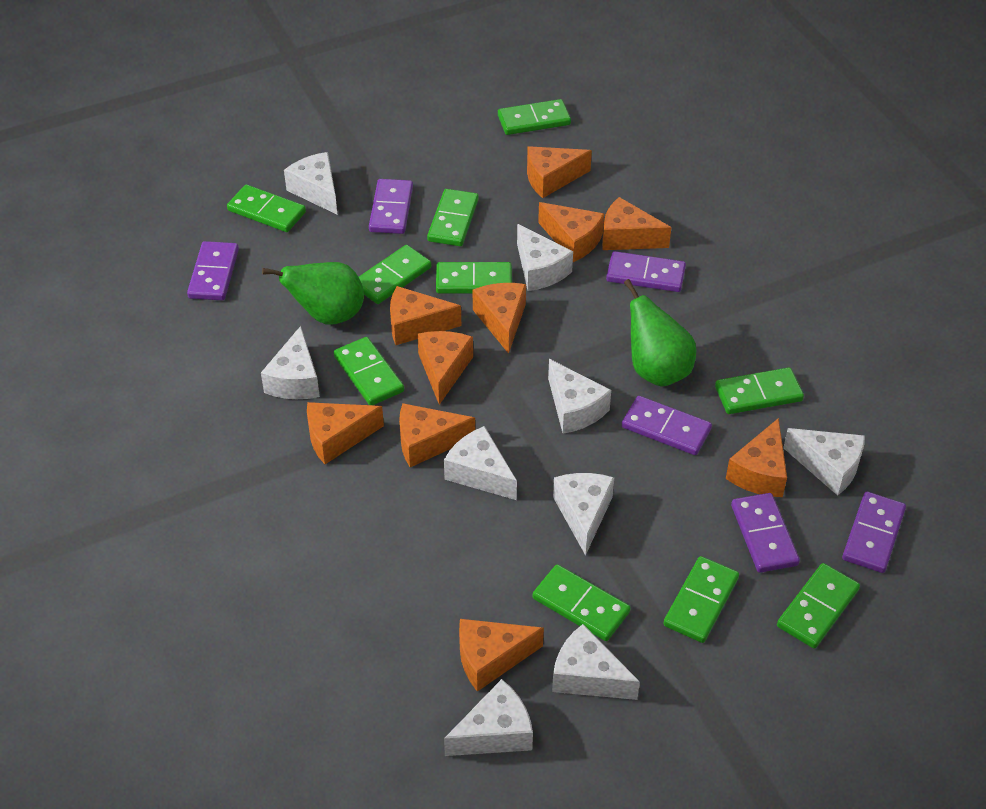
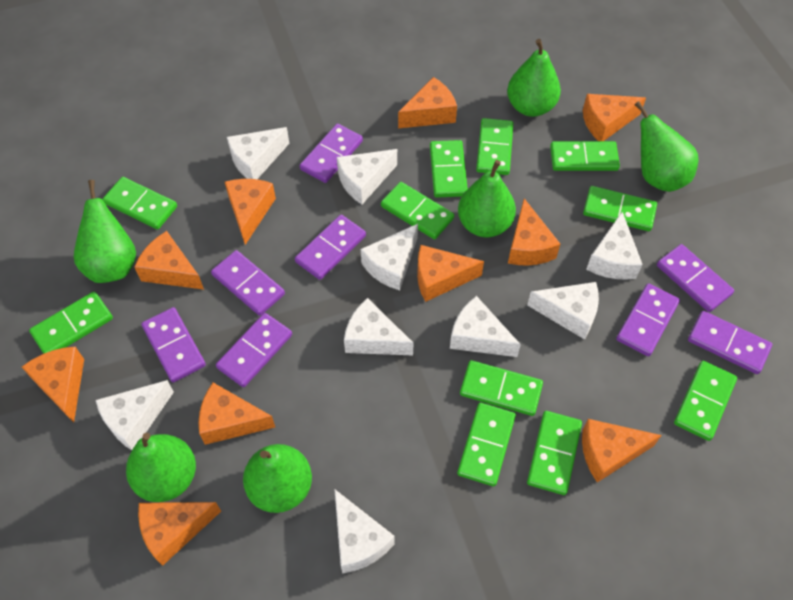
green domino: [227,185,306,232] [334,337,404,405] [359,245,431,304] [427,189,479,246] [436,262,512,294] [498,99,571,135] [533,564,631,641] [663,556,739,643] [715,367,804,414] [777,563,860,648] = 10 -> [29,291,113,354] [102,177,177,229] [381,182,454,239] [430,140,468,198] [457,403,516,486] [460,360,543,416] [476,118,514,175] [527,411,582,495] [550,141,620,171] [583,186,657,231] [674,361,737,441] = 11
green pear: [262,262,364,325] [624,279,696,387] = 2 -> [74,180,136,283] [126,433,196,502] [243,444,312,513] [458,160,516,237] [507,39,561,117] [635,101,699,192] = 6
purple domino: [187,241,239,300] [369,179,413,234] [606,251,686,292] [622,396,712,455] [731,493,800,573] [842,492,906,573] = 6 -> [141,307,206,382] [211,250,285,316] [216,313,292,387] [295,215,366,280] [300,124,363,183] [616,283,680,356] [657,244,734,312] [688,311,772,374] = 8

